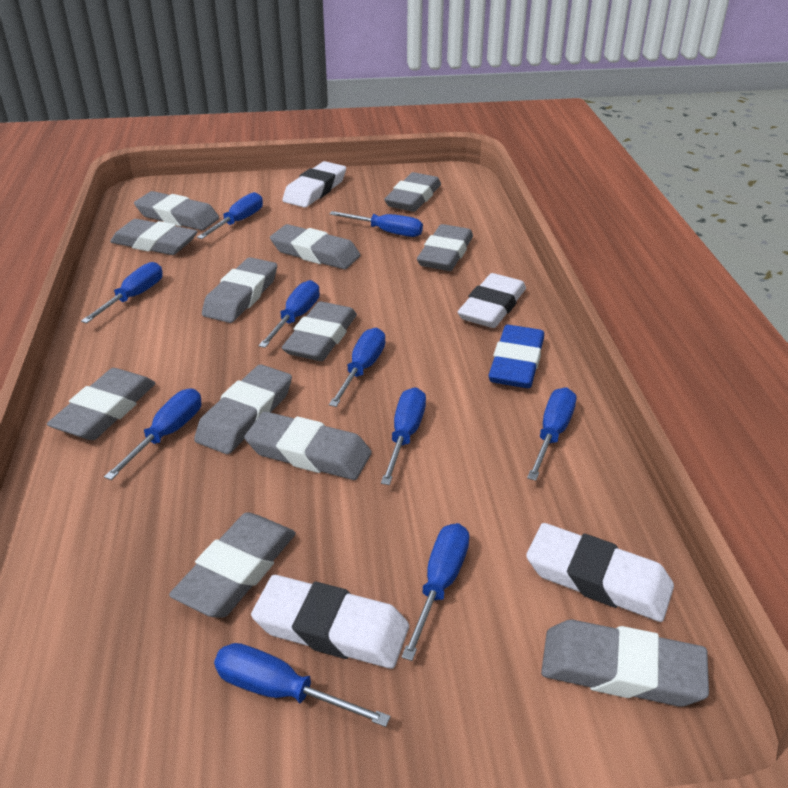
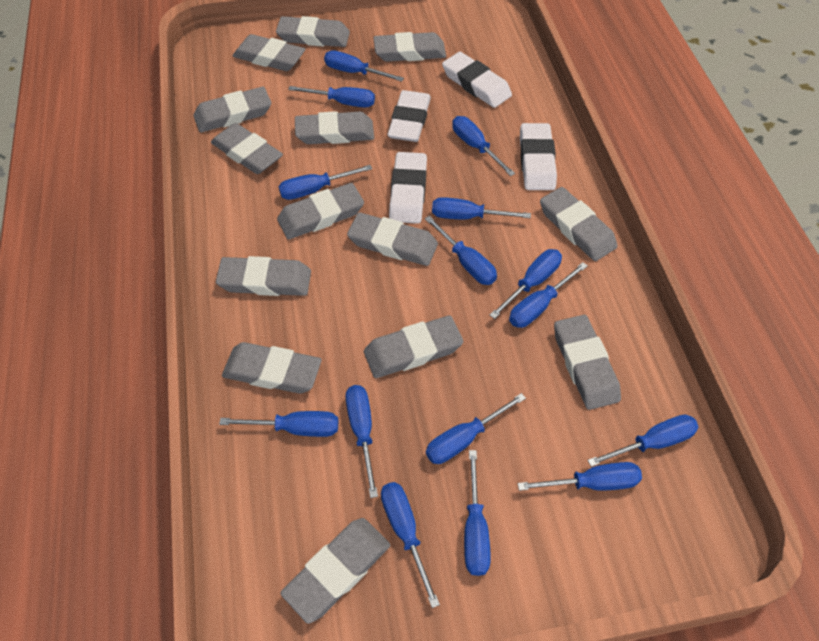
blue eraser: [489,325,544,388] = 1 -> none = 0
blue screwdriver: [81,262,163,323] [104,389,201,480] [197,192,263,239] [214,643,391,727] [258,280,320,348] [329,328,385,407] [330,211,423,237] [381,387,426,485] [401,523,469,661] [527,387,576,481] = 10 -> [219,411,338,437] [279,165,372,200] [288,86,375,108] [324,50,404,82] [345,385,378,498] [381,482,440,608] [425,216,497,285] [426,393,526,464] [432,197,531,219] [452,116,515,176] [464,450,491,576] [490,249,562,319] [509,262,588,328] [518,462,642,491] [587,415,699,467] = 15
grey eraser: [47,368,156,440] [110,219,198,255] [134,191,219,230] [169,512,296,618] [194,364,292,454] [202,257,277,323] [244,411,372,480] [270,224,361,269] [282,301,357,361] [384,172,441,212] [417,224,473,271] [541,620,709,707] = 12 -> [193,87,271,133] [211,123,283,174] [216,256,311,296] [222,342,322,394] [233,34,305,71] [276,16,350,47] [277,183,364,240] [280,518,390,624] [295,111,374,144] [347,213,438,266] [364,315,463,378] [373,32,446,62] [540,187,617,261] [554,315,621,410] = 14

